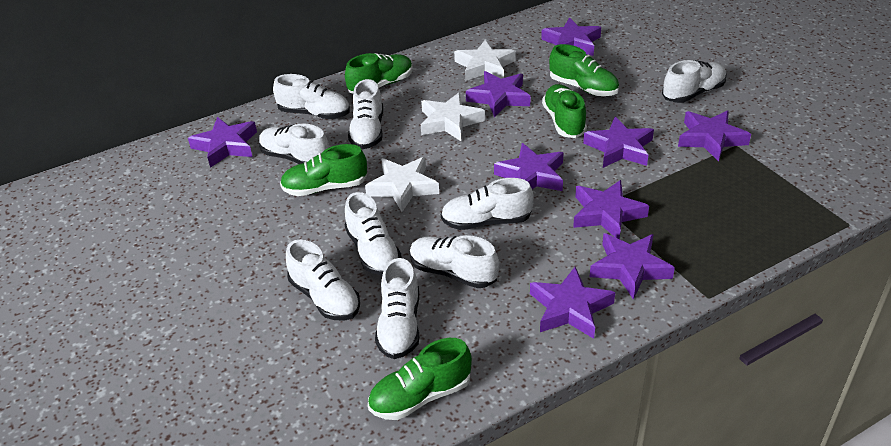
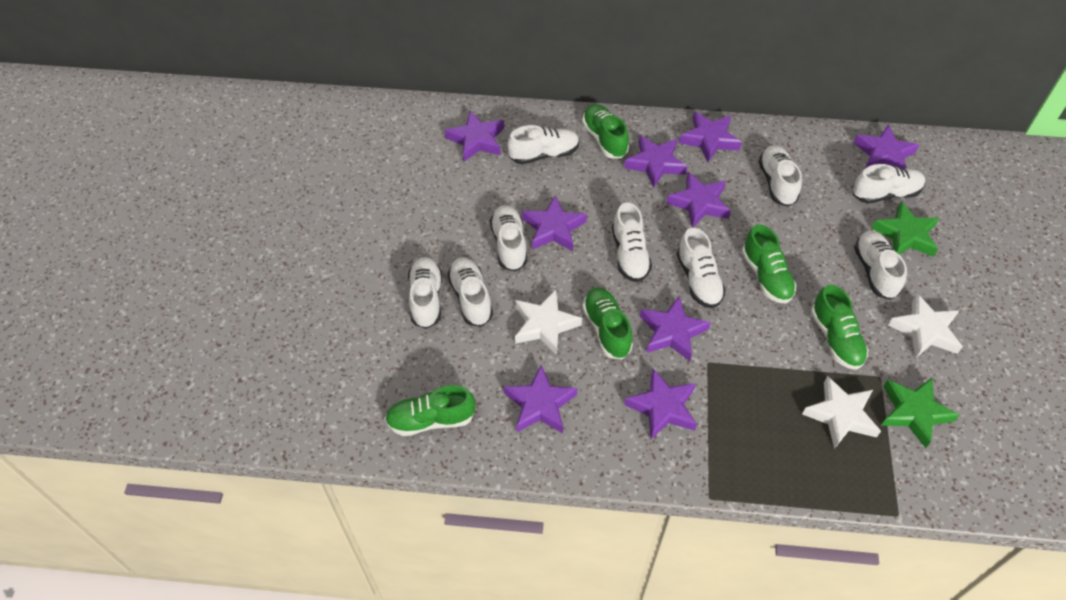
green star: none = 0 -> [871,202,939,257] [881,378,960,448] = 2

